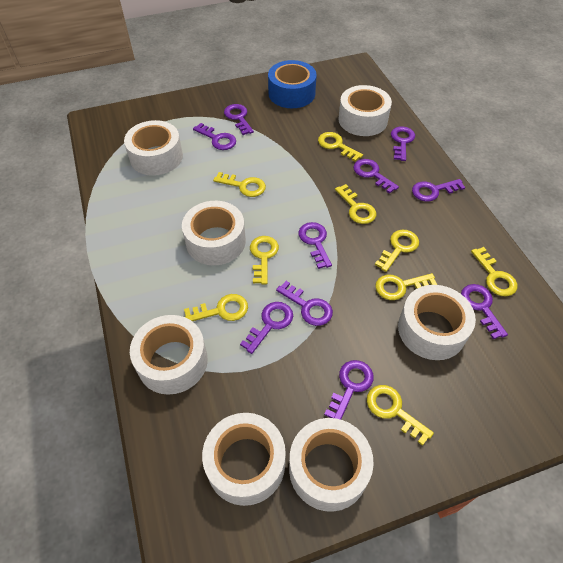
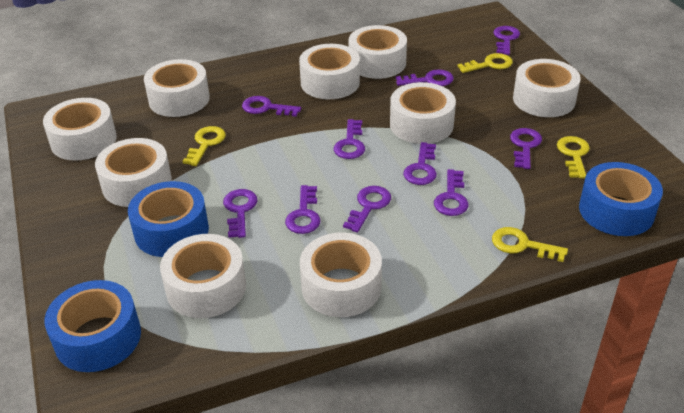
blue tape: [268,60,317,108] = 1 -> [44,280,141,372] [128,181,209,257] [579,162,663,236] = 3
white tape: [124,120,183,176] [130,315,208,395] [182,201,246,265] [202,413,286,506] [289,418,374,512] [338,85,392,136] [398,285,476,360] = 7 -> [43,98,117,161] [95,138,172,207] [144,59,210,117] [160,234,246,318] [299,44,360,99] [300,233,382,317] [349,25,407,79] [390,82,456,144] [513,59,581,117] = 9
yellow key: [184,294,248,321] [213,172,266,197] [250,236,279,285] [318,132,363,162] [335,184,376,224] [367,385,434,446] [375,230,419,272] [375,273,437,300] [471,247,517,296] = 9 -> [182,126,226,166] [457,53,513,73] [492,227,568,262] [557,136,590,178] = 4

